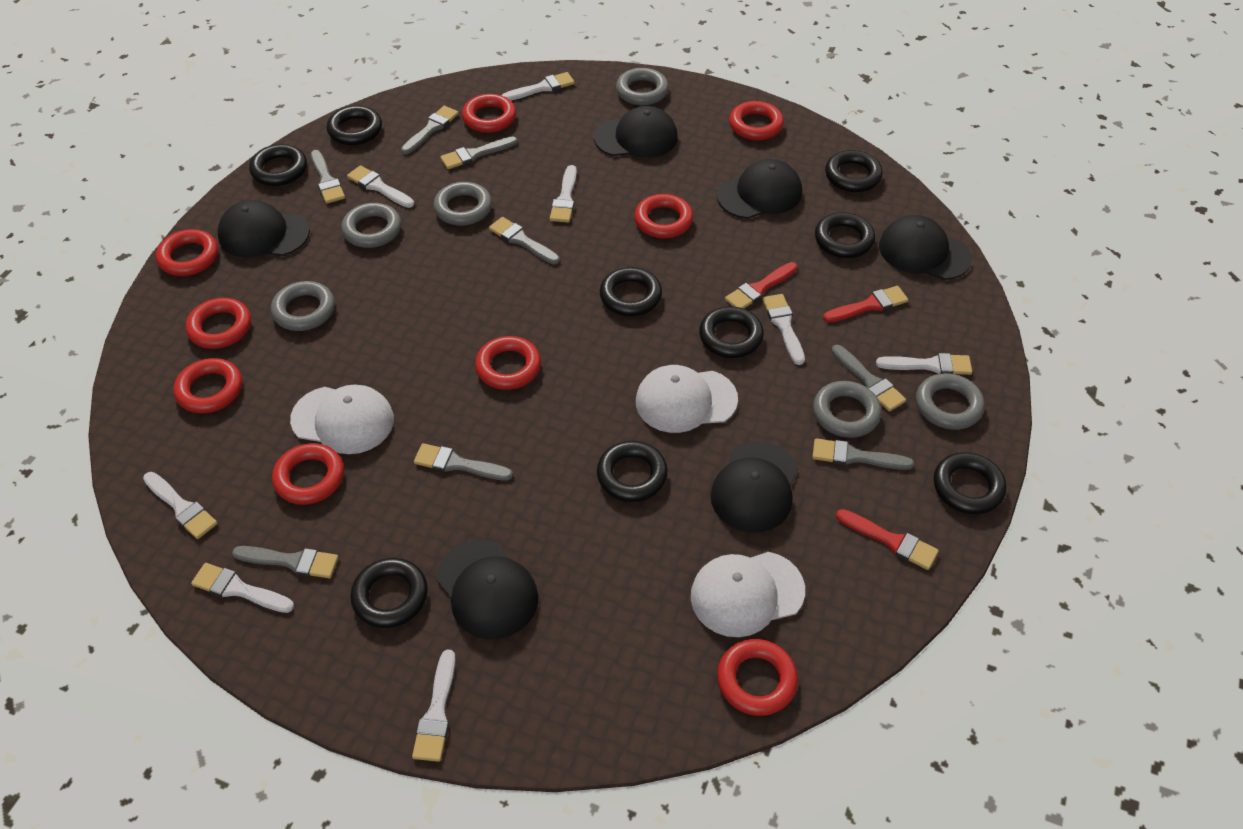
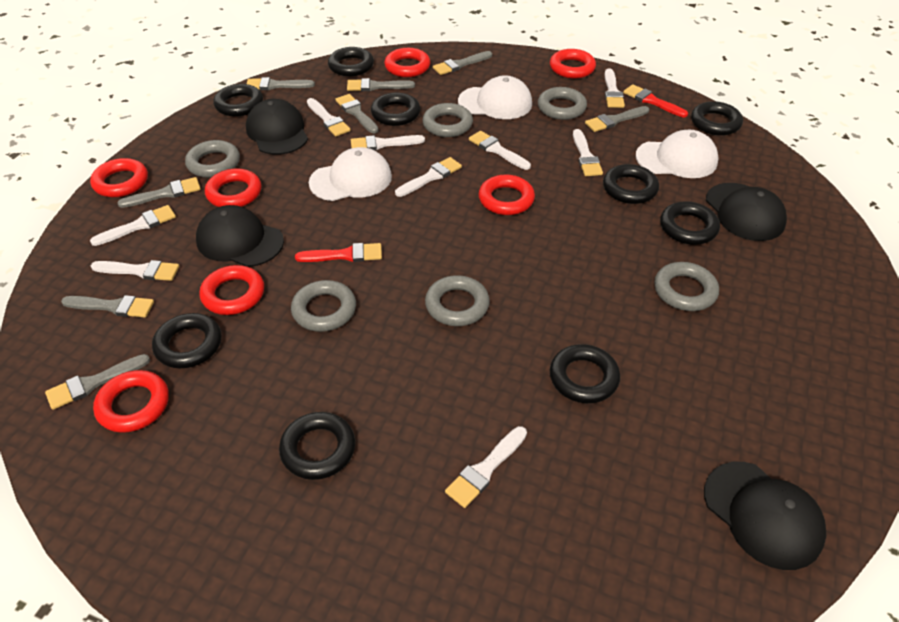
black cap: [217,200,310,257] [437,540,539,639] [594,106,678,158] [710,441,798,533] [717,159,802,219] [879,215,972,280] = 6 -> [196,205,284,267] [246,99,308,155] [704,462,827,570] [706,183,787,241] = 4
red brush: [725,262,797,309] [823,286,908,323] [836,509,939,570] = 3 -> [295,243,382,262] [623,84,688,118] = 2
red ring: [156,229,218,276] [173,358,242,413] [185,298,251,349] [272,443,344,505] [462,94,516,133] [475,336,541,390] [634,194,693,238] [717,639,798,716] [729,101,784,140] = 9 -> [90,158,148,197] [93,370,169,433] [199,265,264,315] [205,168,261,207] [384,48,431,77] [479,175,535,215] [550,49,596,78] = 7
white brush: [143,472,218,539] [191,563,294,613] [347,165,414,208] [412,650,456,762] [502,72,575,101] [550,165,577,223] [762,294,805,365] [876,353,972,375] = 8 -> [90,205,176,246] [91,260,179,281] [307,98,350,136] [351,135,425,150] [395,157,462,197] [445,426,527,508] [469,131,531,170] [573,129,603,176] [605,69,625,108] = 9

